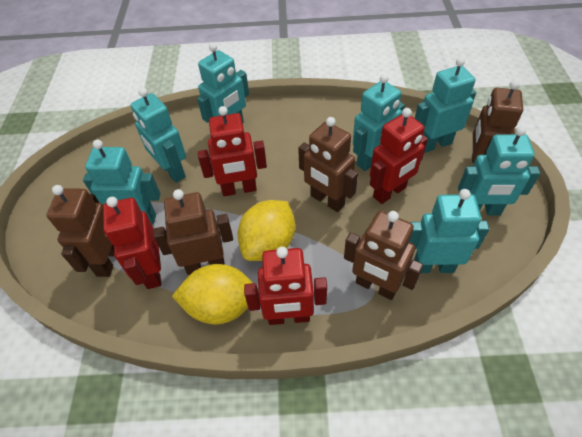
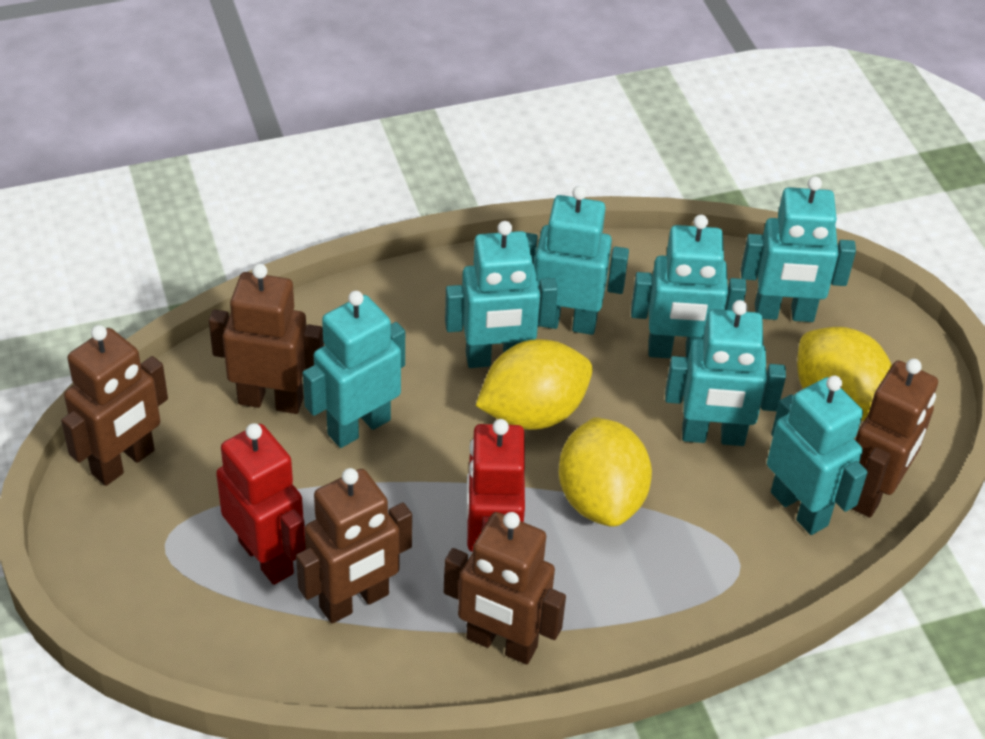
red robot: [103,197,161,289] [198,106,267,196] [244,247,327,325] [370,108,428,204] = 4 -> [216,423,306,585] [466,419,525,552] = 2
yellow lemon: [172,264,253,325] [238,200,295,261] = 2 -> [476,339,593,430] [559,417,652,527] [797,327,892,421] = 3

